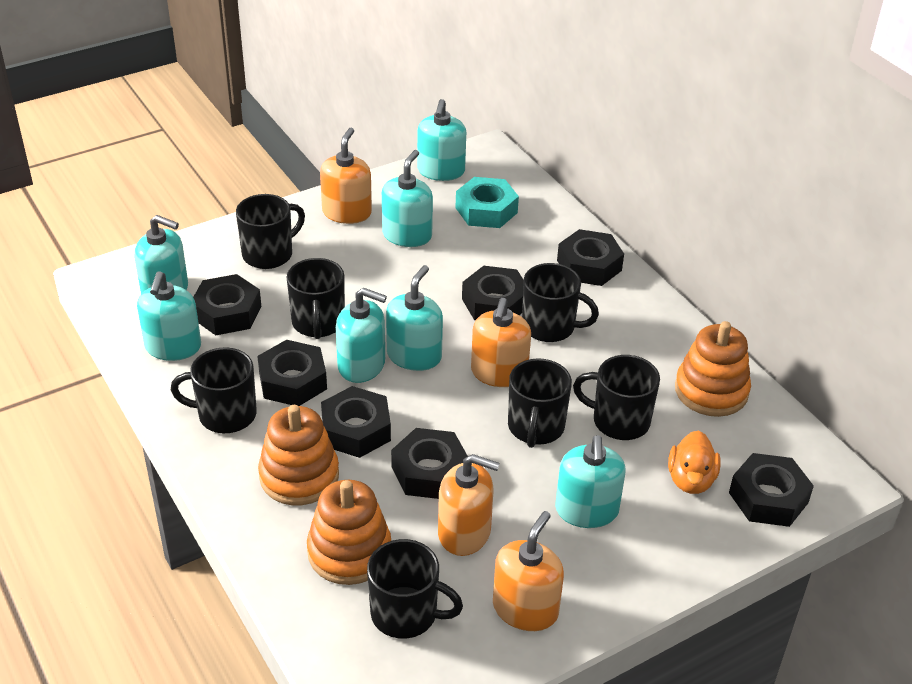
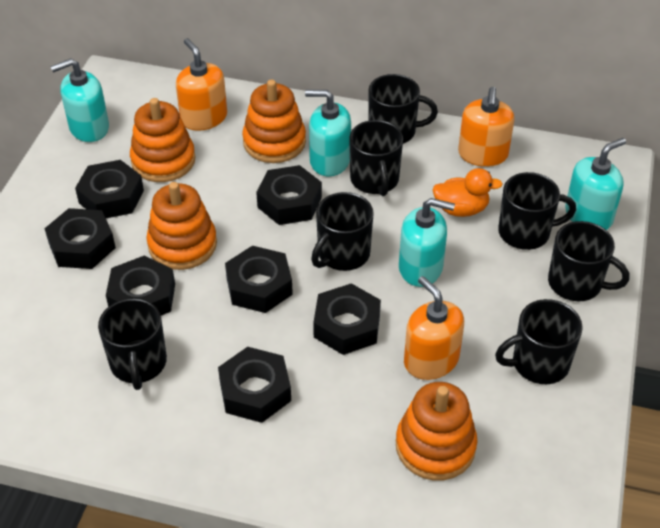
orange soap dispenser: [320,128,372,224] [438,454,500,556] [471,298,531,387] [493,511,564,631] = 4 -> [176,38,227,131] [404,276,464,380] [458,87,515,167] = 3
orange stacking toy: [258,405,339,505] [307,480,391,585] [675,321,751,417] = 3 -> [130,98,195,182] [146,182,217,270] [242,79,306,163] [396,382,477,481] = 4
turquoise nut: [456,177,519,228] = 1 -> none = 0
turquoise soap dispenser: [134,215,188,294] [137,271,201,361] [336,288,387,383] [382,150,433,247] [386,265,443,371] [417,99,466,181] [555,435,626,528] = 7 -> [50,58,109,142] [305,90,351,176] [399,198,455,287] [565,138,626,230] = 4

